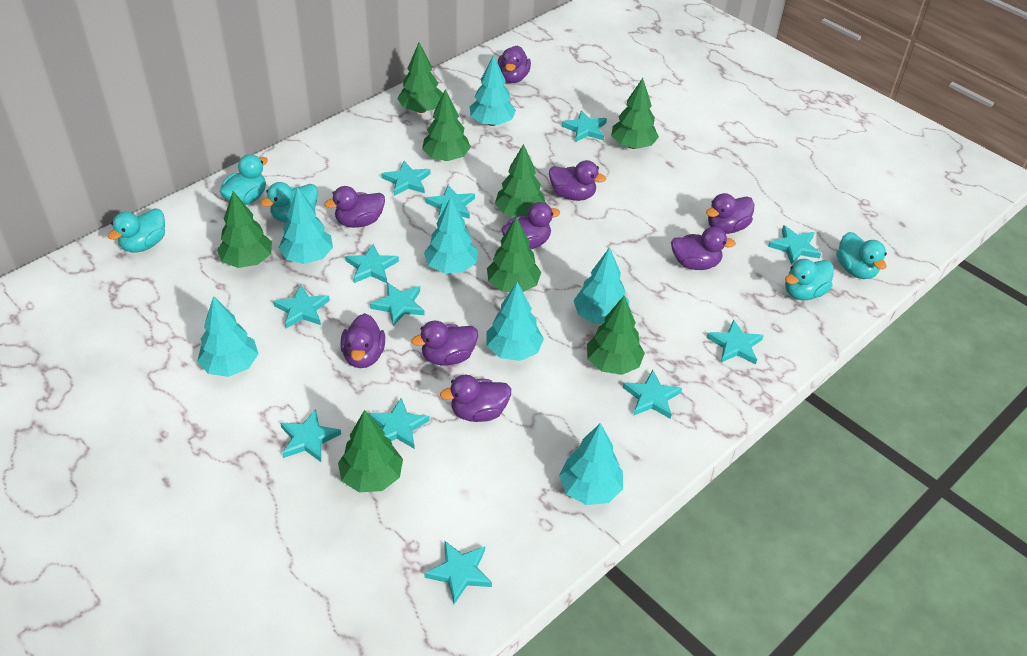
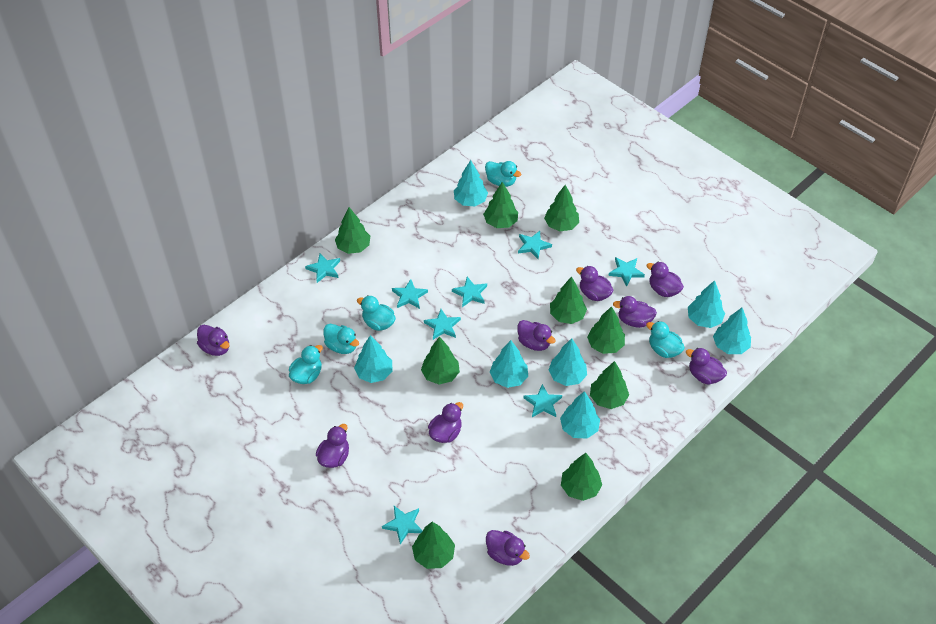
green tree: [217,191,272,268] [338,410,403,492] [397,43,443,113] [422,89,471,161] [487,216,541,292] [495,144,546,217] [587,296,645,375] [611,78,659,149] = 8 -> [335,207,370,254] [412,522,455,569] [421,336,460,384] [483,182,518,228] [544,185,579,231] [550,276,587,324] [561,453,602,501] [587,306,625,354] [590,361,629,409] = 9
turquoise star: [273,284,330,328] [280,409,341,462] [345,244,399,283] [369,398,430,449] [370,283,425,326] [382,161,430,196] [424,541,492,604] [425,185,475,219] [562,110,607,142] [623,370,682,419] [707,319,764,364] [768,225,821,265] = 12 -> [305,253,340,283] [382,506,423,544] [392,279,428,309] [424,309,461,340] [452,277,487,307] [518,231,552,259] [523,384,562,417] [608,257,645,287] = 8

